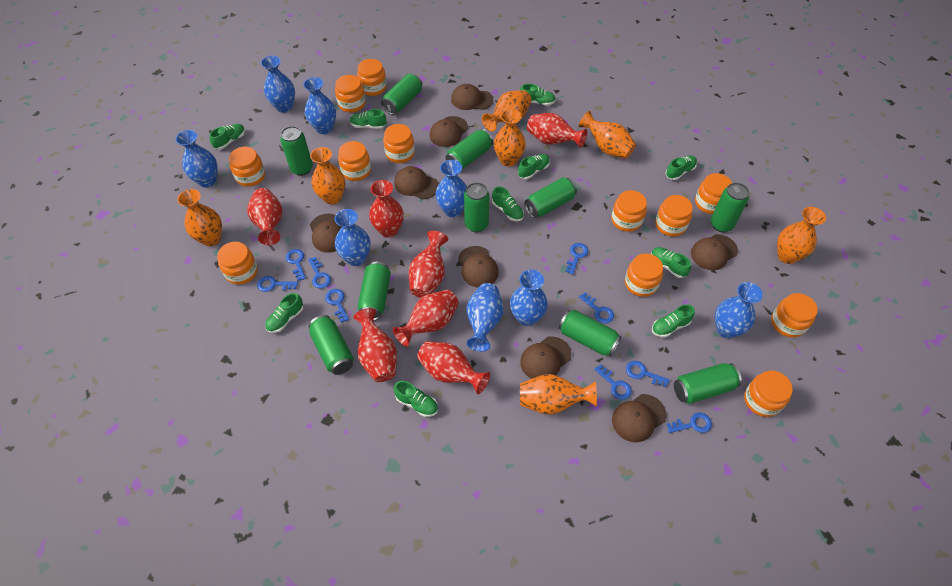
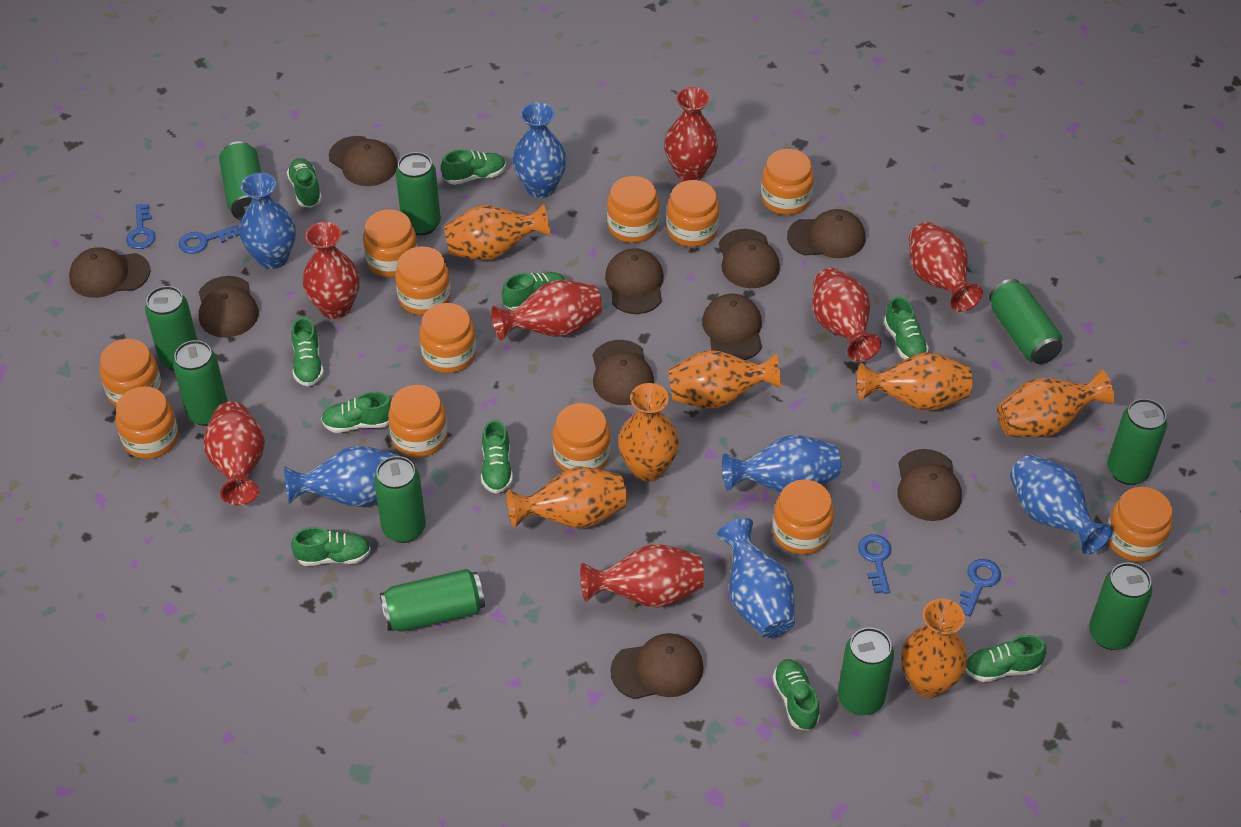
blue key: [257,276,298,292] [286,249,306,281] [308,257,331,288] [325,289,349,322] [566,243,588,274] [579,292,614,323] [594,364,632,400] [626,361,670,387] [667,412,712,433] = 9 -> [126,204,156,249] [179,225,240,254] [858,534,891,594] [959,559,1001,616] = 4
blue vase: [175,130,218,187] [261,56,295,113] [303,77,336,134] [335,209,371,266] [435,160,467,217] [466,283,504,352] [510,270,548,326] [715,282,763,339] = 8 -> [239,173,296,269] [284,446,399,507] [513,102,566,198] [717,518,795,638] [722,435,841,493] [1010,455,1113,555] = 6
brown cap: [310,214,341,253] [394,166,439,199] [430,116,468,147] [451,84,493,110] [458,246,499,288] [520,336,571,379] [612,394,666,442] [691,234,738,270] = 8 -> [69,247,150,298] [199,276,259,338] [329,136,398,186] [592,340,654,405] [605,248,664,314] [610,633,704,699] [702,294,762,360] [719,229,780,288] [787,209,865,258] [897,449,962,521] = 10

